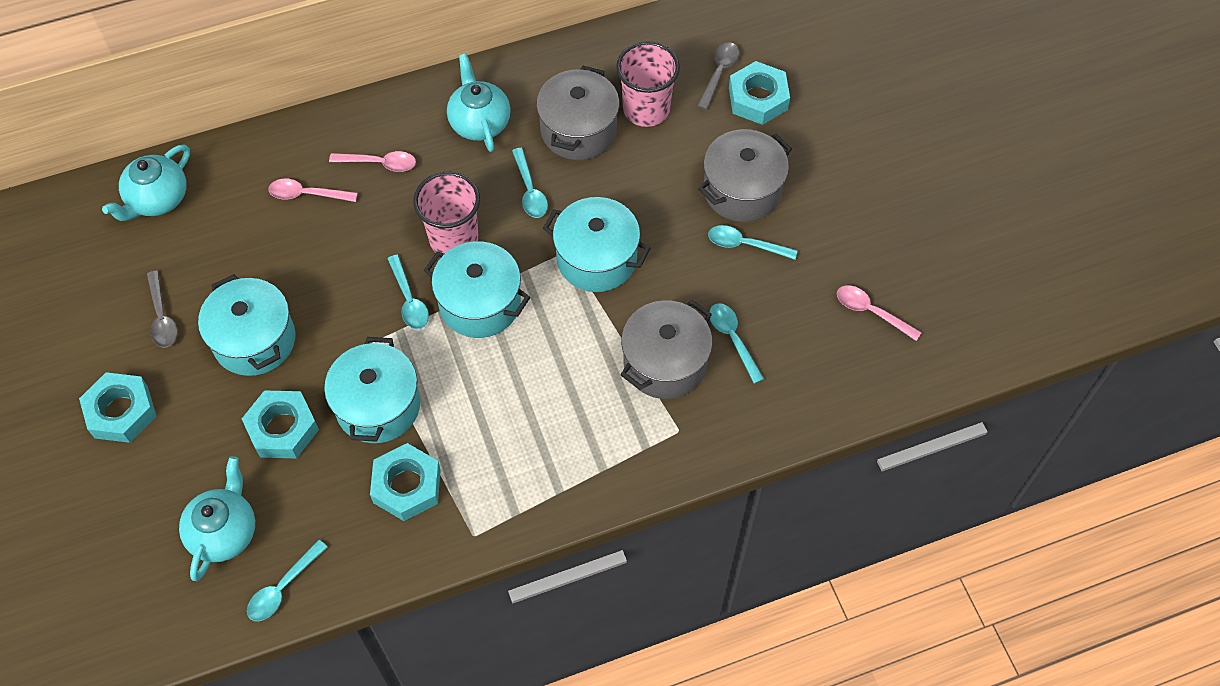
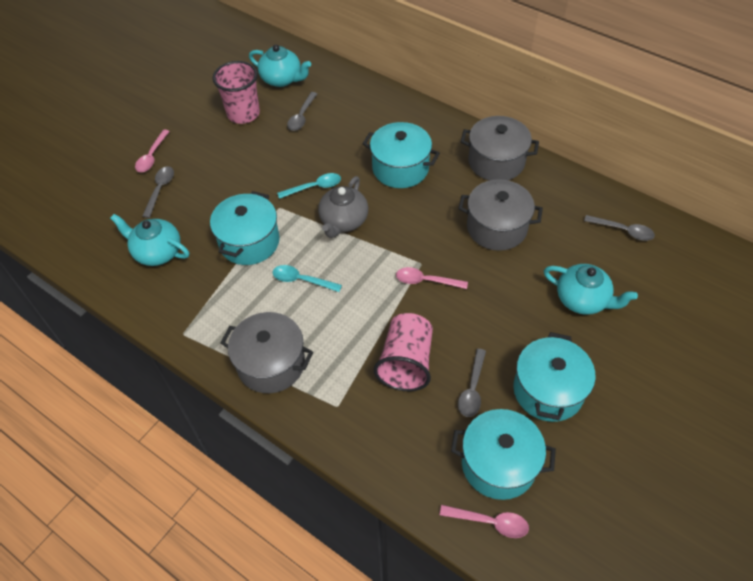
grey spoon: [147,270,178,348] [697,42,739,110] = 2 -> [142,166,174,218] [287,92,317,131] [458,349,486,417] [584,215,655,241] = 4
grey teapot: none = 0 -> [318,176,368,238] = 1
turquoise nut: [79,372,156,443] [242,390,319,458] [370,443,441,521] [729,61,790,125] = 4 -> none = 0
turquoise spoon: [247,540,328,621] [387,255,429,329] [512,148,548,218] [708,225,798,260] [709,303,764,384] = 5 -> [273,265,342,292] [277,173,341,199] = 2

